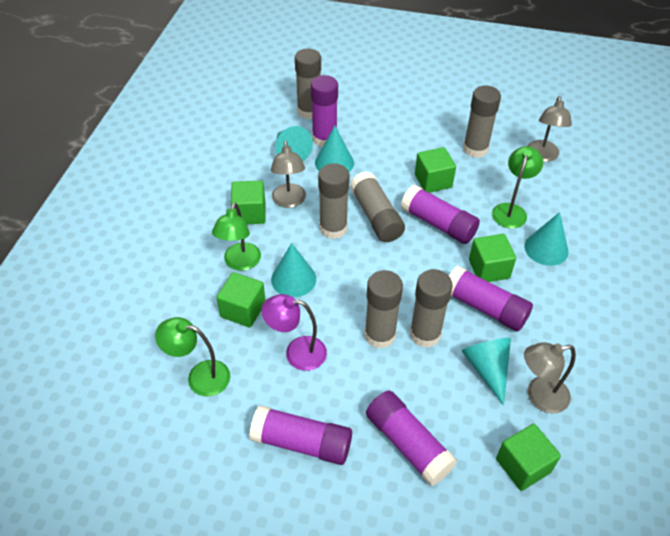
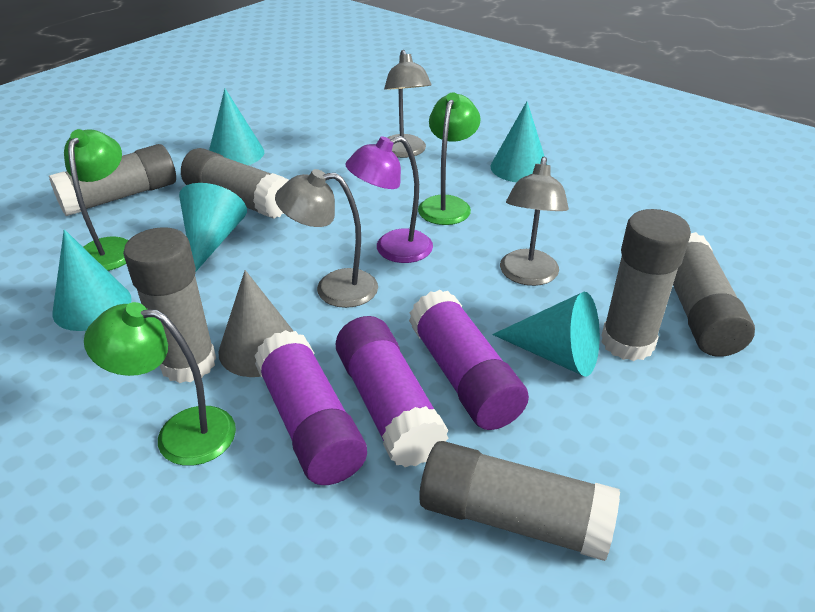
green cube: [216,272,265,327] [231,181,265,224] [415,147,456,193] [469,234,516,282] [496,424,561,491] = 5 -> none = 0
grey cone: none = 0 -> [218,270,293,377] = 1
purple glue stick: [249,405,352,465] [311,75,338,147] [366,390,457,486] [401,184,480,244] [449,266,533,331] = 5 -> [254,330,367,485] [336,316,448,467] [409,290,529,430] = 3

